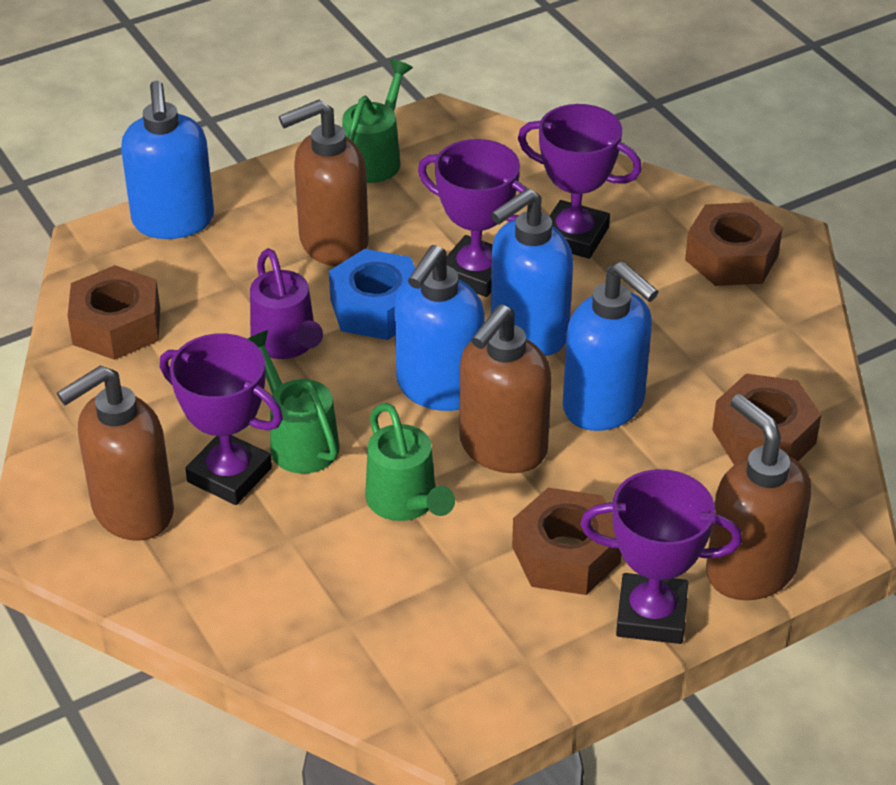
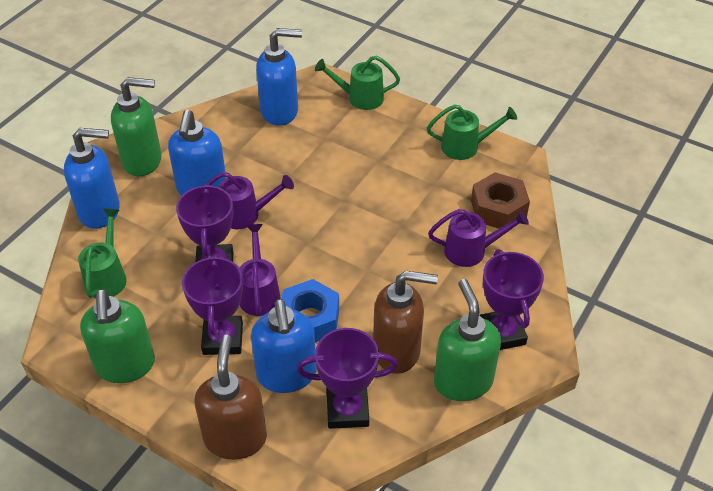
brown nut: [68,265,160,360] [512,488,621,595] [685,202,783,286] [712,374,821,465] = 4 -> [471,172,530,229] = 1
brown soap dispenser: [57,365,174,540] [279,100,369,266] [459,304,552,473] [706,394,811,600] = 4 -> [195,335,267,460] [373,271,438,374] = 2
green soap dispenser: none = 0 -> [80,289,155,383] [111,77,162,177] [434,279,501,401] = 3
purple watering can: [250,248,323,359] = 1 -> [204,172,294,229] [239,224,281,316] [428,209,529,267] = 3

